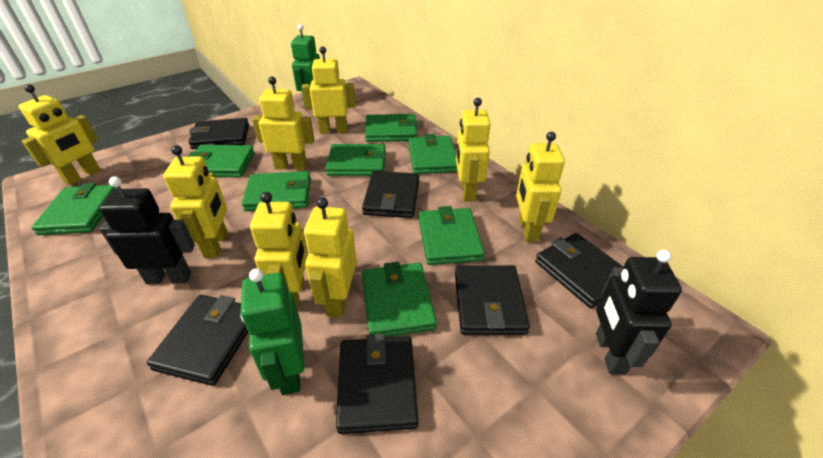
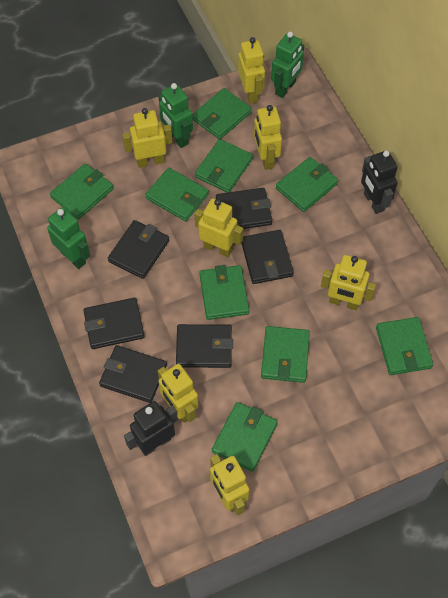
green robot: [240,268,304,395] [291,24,320,106] = 2 -> [47,207,90,269] [158,83,193,148] [271,32,304,98] = 3
green wallet: [31,183,116,235] [188,145,255,177] [242,171,311,211] [326,144,386,176] [362,262,437,337] [365,114,418,142] [409,134,458,174] [419,206,485,265] = 8 -> [50,164,114,219] [145,168,209,221] [192,88,252,139] [195,139,253,193] [199,265,249,320] [212,402,278,472] [261,326,310,383] [276,157,338,212] [376,317,433,375] = 9
yellow robot: [18,84,101,185] [163,145,228,258] [250,192,308,309] [252,76,314,170] [302,47,356,134] [304,197,357,318] [456,98,491,202] [516,132,565,242] = 8 -> [122,108,172,168] [158,364,199,423] [195,199,243,257] [210,454,249,515] [238,37,265,104] [254,105,282,170] [321,255,376,310] = 7

